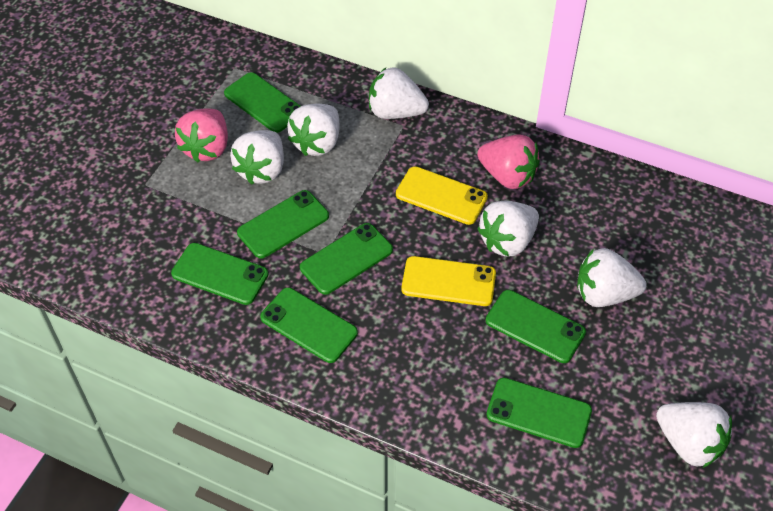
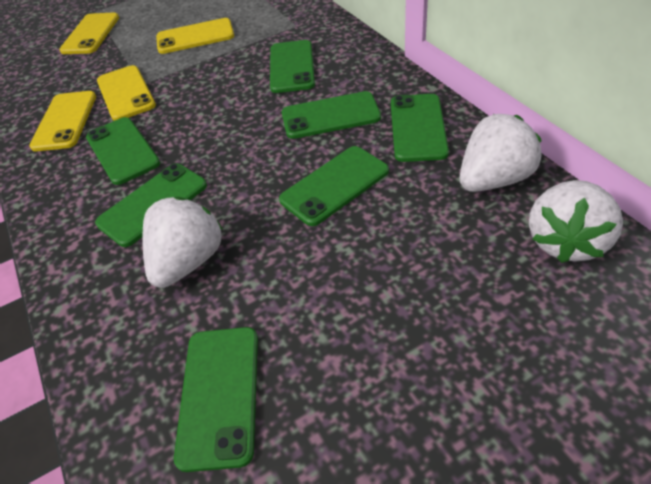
pink strawberry: [175,109,228,163] [477,135,540,189] = 2 -> none = 0
white strawberry: [230,130,284,185] [287,104,340,156] [369,68,429,119] [477,201,539,257] [577,248,647,307] [656,402,732,468] = 6 -> [142,197,223,288] [460,114,542,192] [529,180,623,263] = 3
yellow phone: [396,166,488,225] [401,256,496,306] = 2 -> [29,91,96,151] [59,13,119,54] [97,65,156,121] [156,18,234,54] = 4

